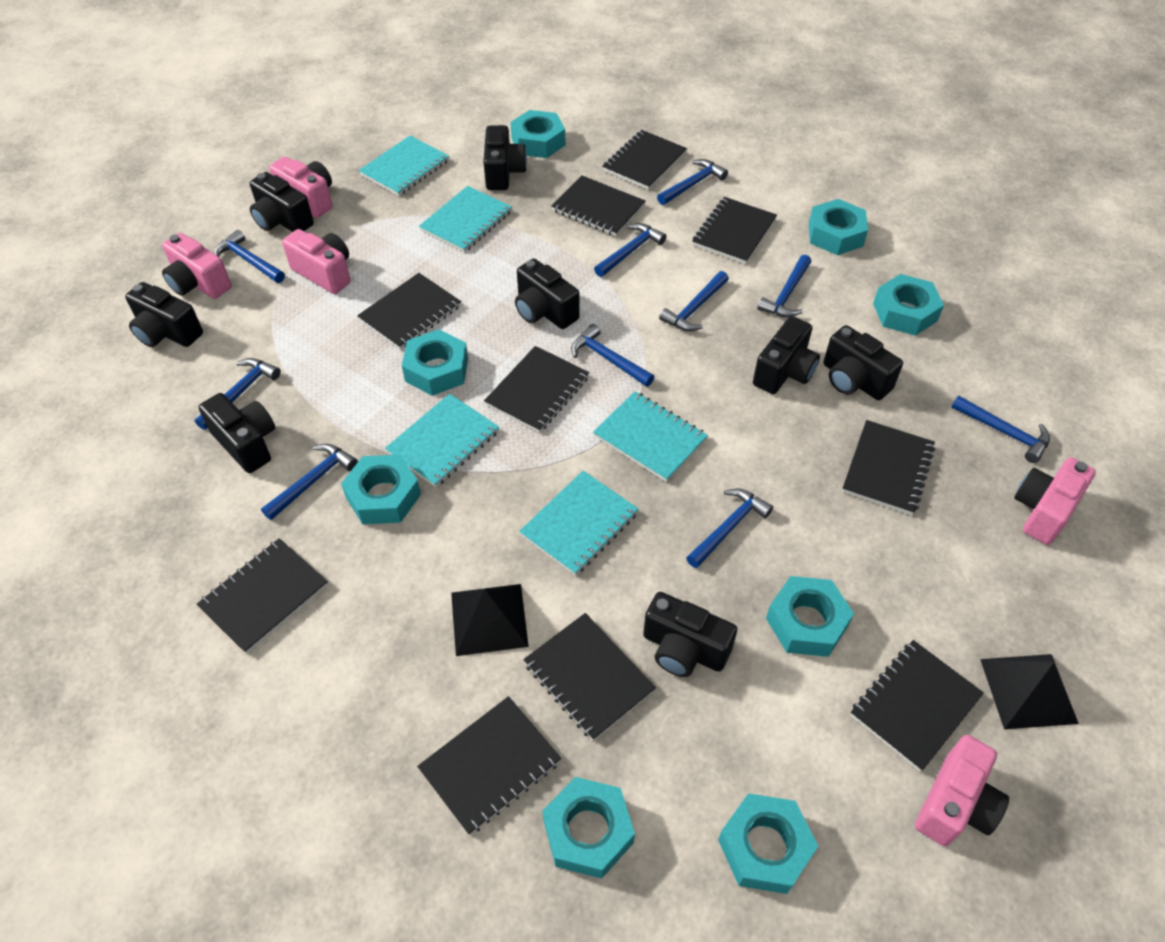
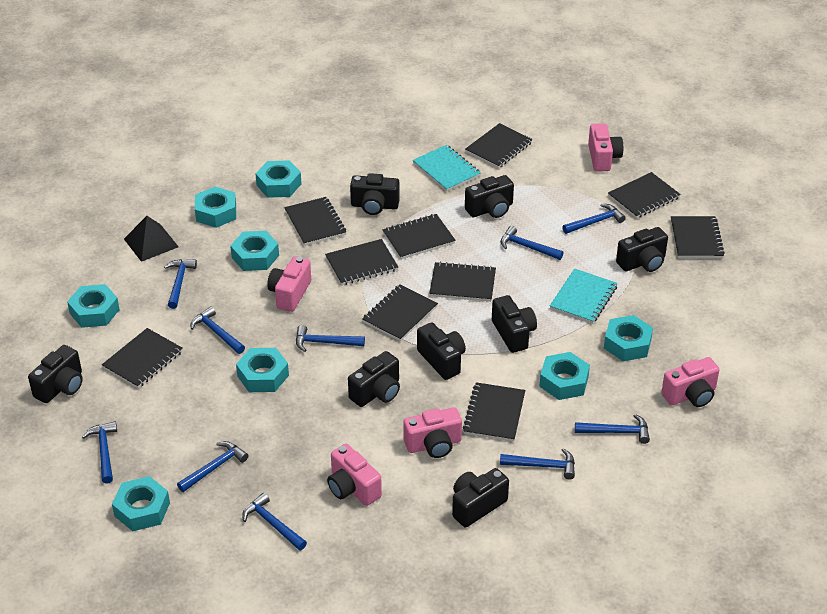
black pyramid: [451,584,529,656] [980,654,1079,729] = 2 -> [124,216,179,262] = 1
turquoise notebook: [359,136,449,196] [385,394,499,487] [419,186,512,252] [519,471,639,576] [593,391,708,482] = 5 -> [413,145,481,192] [550,269,618,324] = 2

